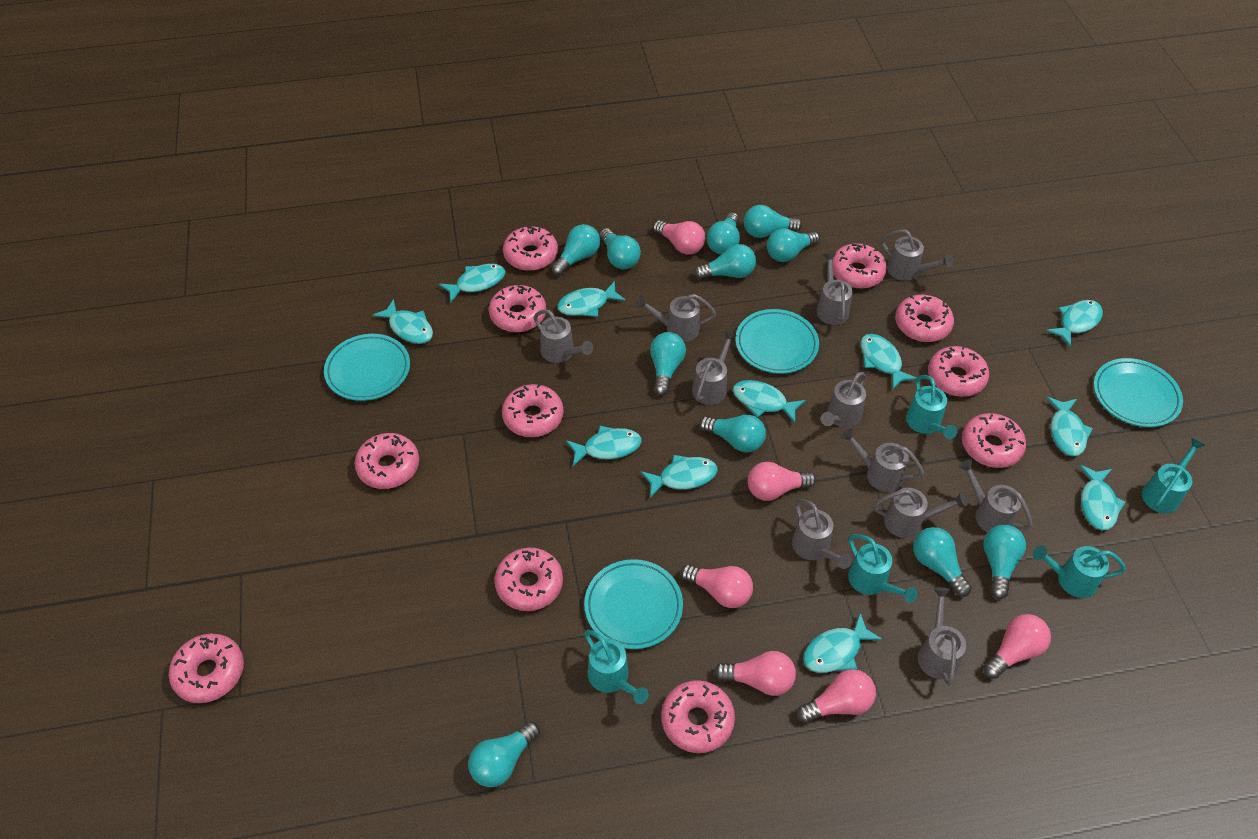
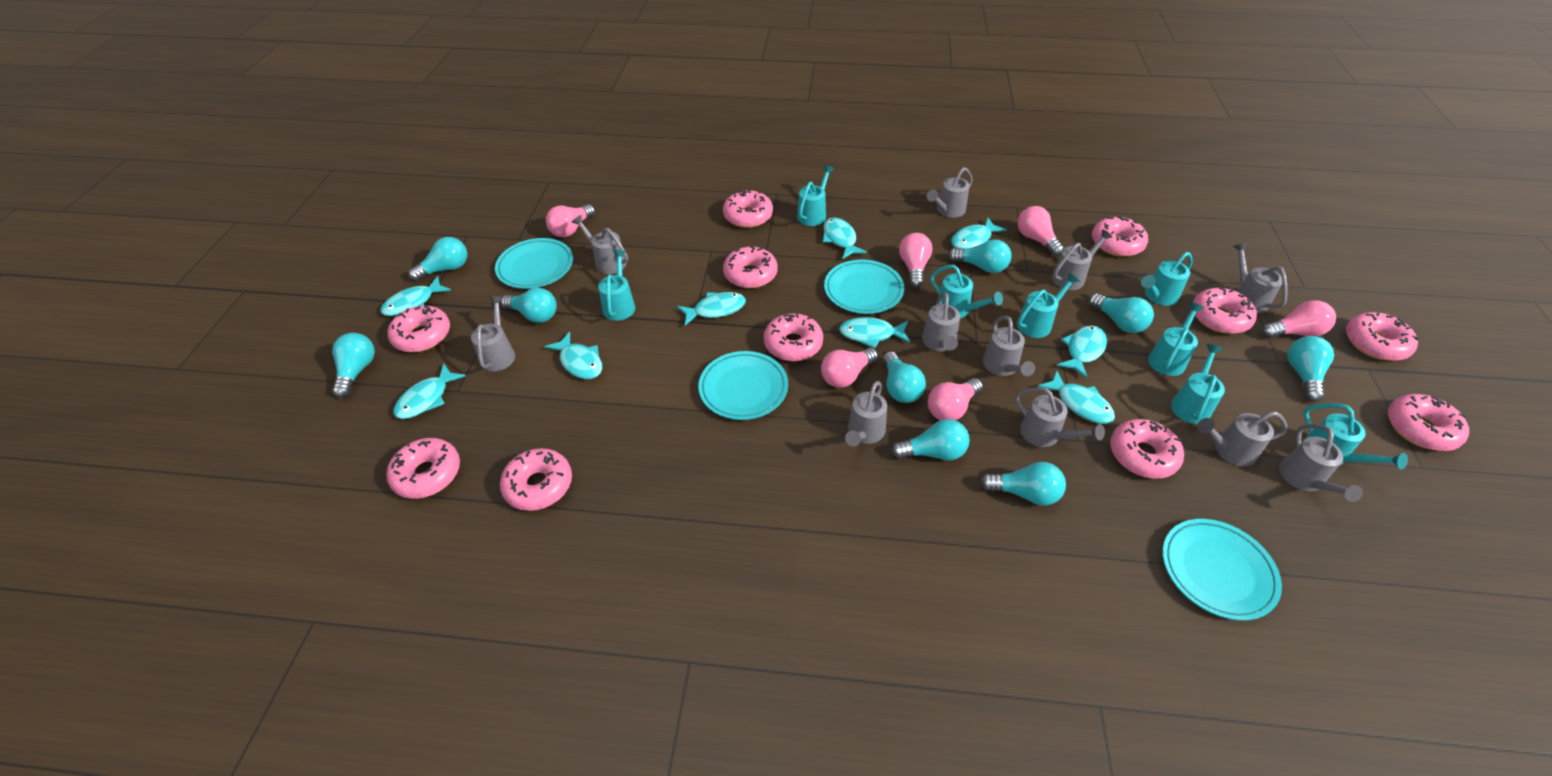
turquoise fish: [372,299,433,344] [439,264,506,302] [557,281,626,317] [566,426,642,466] [641,455,718,498] [733,380,806,423] [803,613,883,673] [860,334,917,390] [1046,300,1103,347] [1046,397,1093,456] [1079,465,1126,530] = 11 -> [380,276,451,316] [394,364,466,419] [545,332,602,379] [677,292,746,326] [823,217,867,259] [839,317,910,348] [951,217,1007,249] [1038,371,1115,424] [1057,326,1107,378] = 9
turquoise light bulb: [468,721,540,787] [552,224,600,276] [599,228,641,269] [650,332,686,396] [694,244,756,279] [699,415,766,453] [707,212,740,254] [744,205,802,238] [767,228,820,262] [913,527,972,597] [983,524,1026,599] = 11 -> [332,333,375,398] [409,237,467,281] [501,288,557,323] [883,351,926,403] [891,419,970,460] [948,240,1011,273] [980,462,1066,505] [1089,293,1154,333] [1288,336,1334,402] = 9
turquoise watering can: [584,630,649,704] [848,534,918,603] [906,375,958,439] [1033,545,1126,598] [1142,438,1205,513] = 5 -> [598,250,635,321] [797,165,834,226] [930,265,1003,319] [1017,273,1080,338] [1141,252,1193,306] [1148,302,1204,376] [1171,344,1225,424] [1302,403,1408,469] = 8

